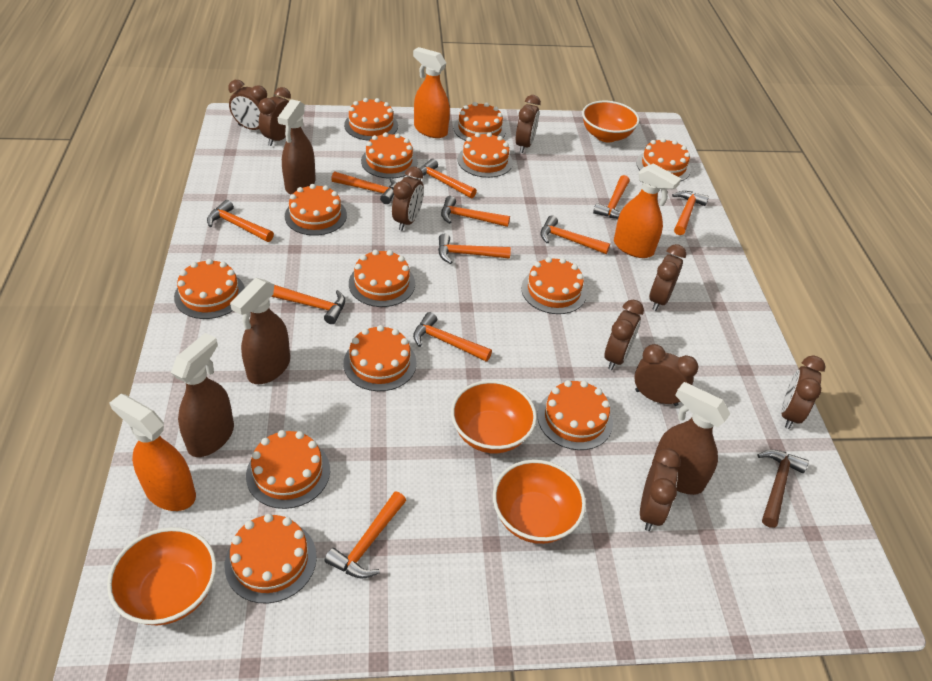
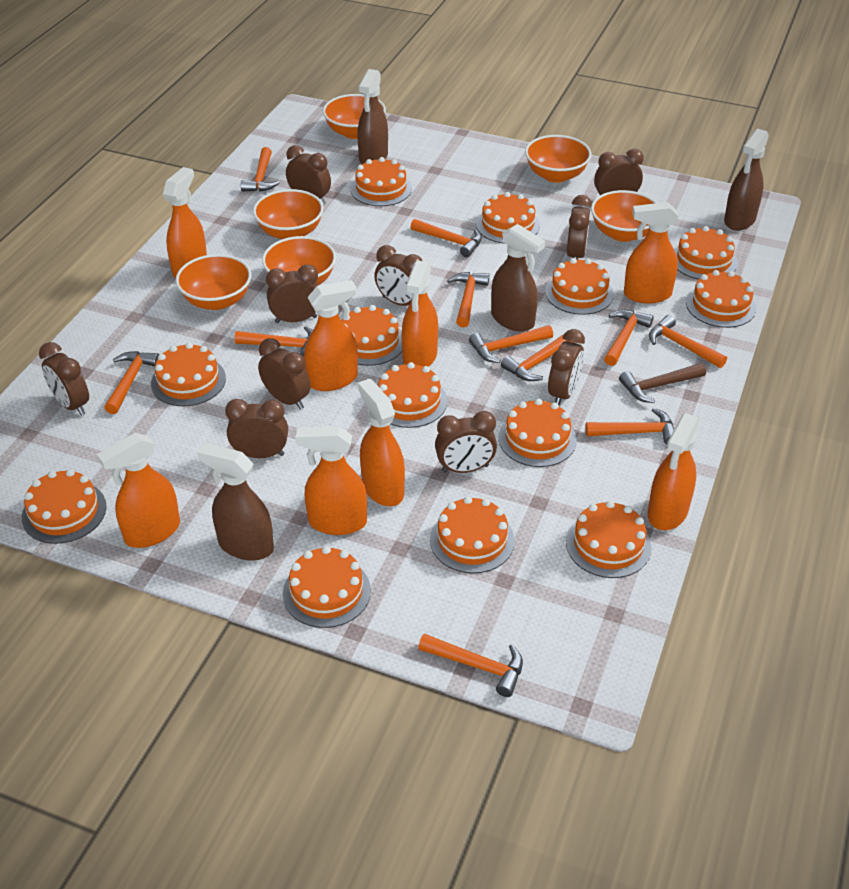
brown clock: [228,80,267,130] [258,87,291,146] [392,166,424,231] [516,95,541,153] [604,300,644,370] [634,344,698,406] [640,448,681,531] [649,244,686,311] [781,356,826,429] = 9 -> [39,342,89,416] [225,399,288,458] [258,338,311,410] [266,264,318,323] [286,145,331,205] [374,245,422,306] [435,411,497,473] [548,329,585,405] [567,195,592,260] [594,149,644,195] = 10
orange bowl: [107,527,216,625] [451,380,537,453] [493,460,586,544] [582,101,639,142] = 4 -> [176,254,252,310] [253,189,324,239] [262,236,336,285] [323,94,386,139] [525,135,591,183] [591,190,657,242] = 6
orange spray bottle: [109,394,196,511] [413,47,450,138] [614,163,681,258] = 3 -> [97,433,180,548] [163,167,207,278] [296,426,367,535] [304,280,358,391] [358,379,405,506] [402,260,438,367] [624,202,679,304] [648,413,700,530] = 8

